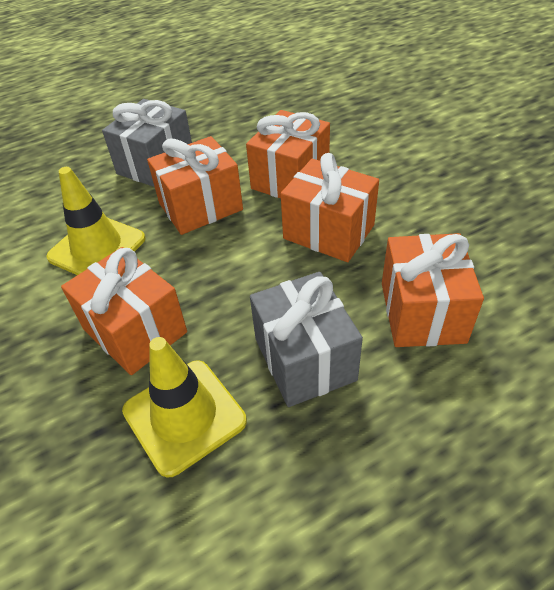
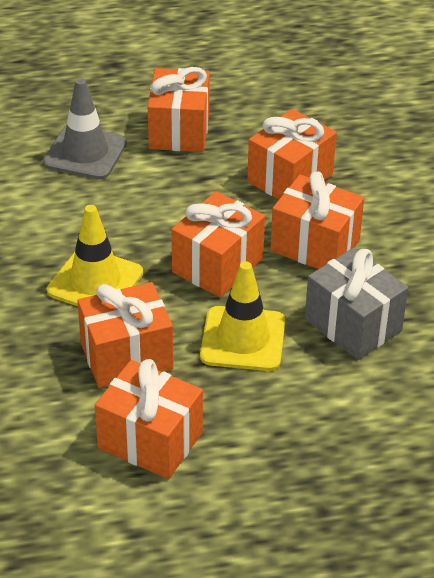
grey gift: [102,99,192,187] [250,272,363,407] = 2 -> [305,248,408,360] = 1
grey traffic cone: none = 0 -> [43,78,127,179] = 1
orange gift: [61,247,187,375] [147,136,243,235] [246,110,330,198] [281,153,379,262] [382,233,484,347] = 5 -> [77,282,173,388] [95,359,203,479] [148,67,210,152] [171,191,265,297] [247,109,337,199] [270,171,364,269] = 6

